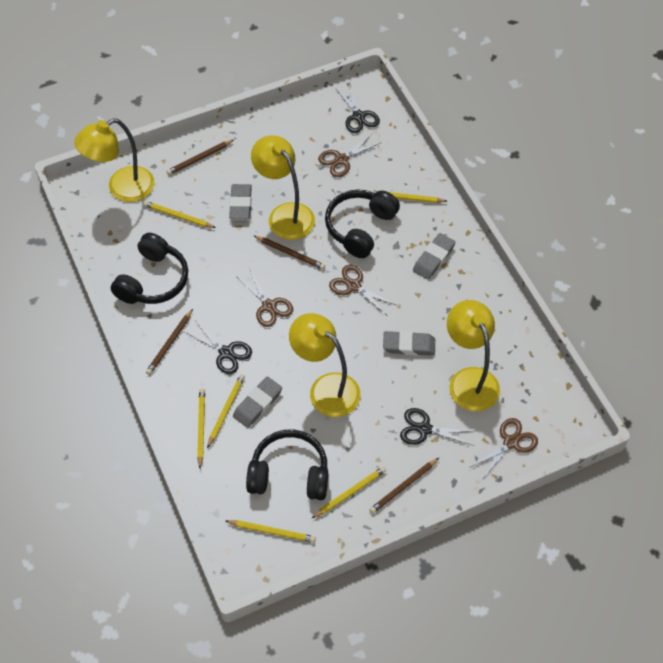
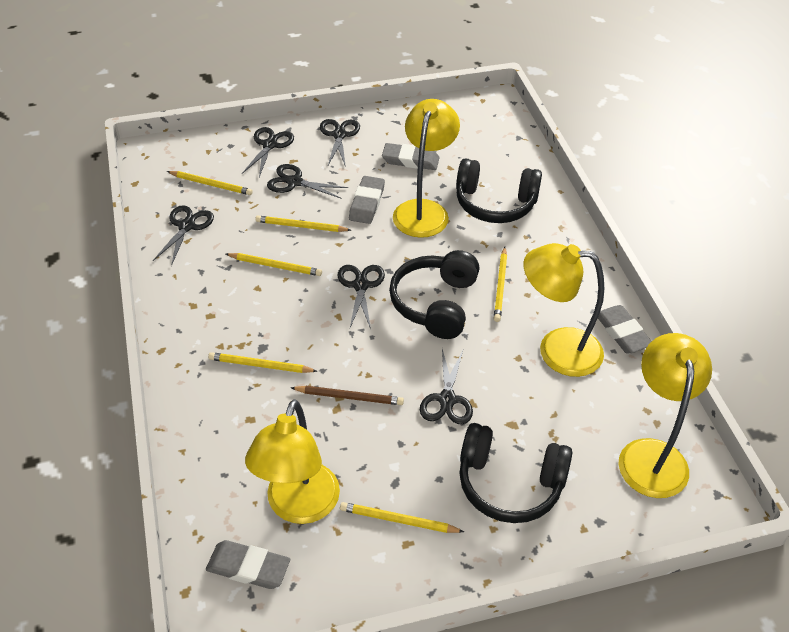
black scissors: [185,320,252,374] [336,85,380,133] [400,408,476,446] = 3 -> [153,205,214,266] [242,127,294,177] [267,164,348,199] [320,119,360,167] [338,265,385,329] [420,349,473,425] = 6
brown pencil: [146,309,193,375] [166,140,234,175] [254,236,325,269] [369,458,439,514] = 4 -> [291,386,404,405] = 1
brown scissors: [237,269,293,327] [318,134,380,177] [329,265,396,315] [469,418,538,478] = 4 -> none = 0

